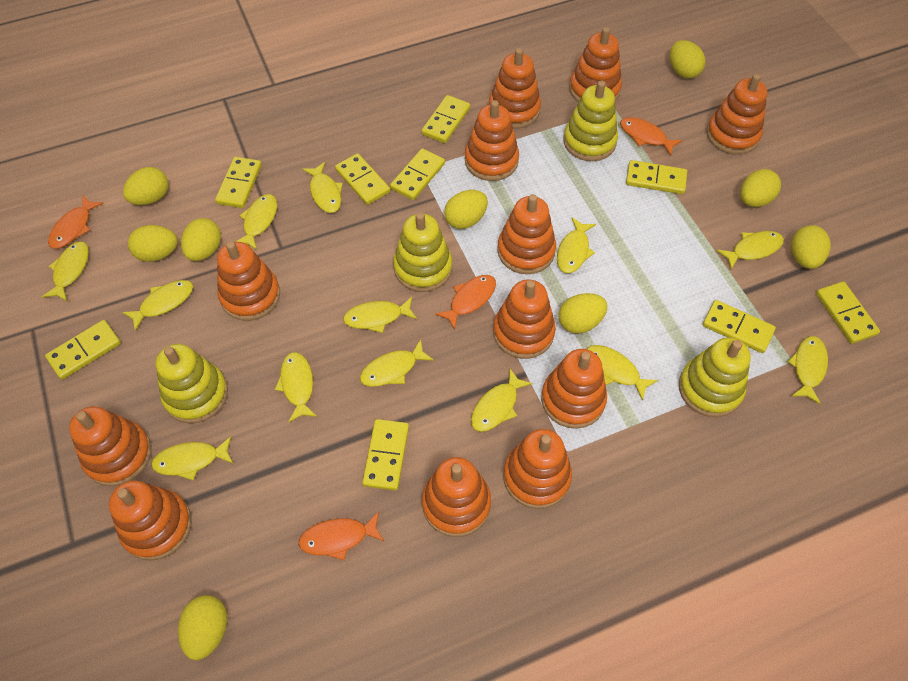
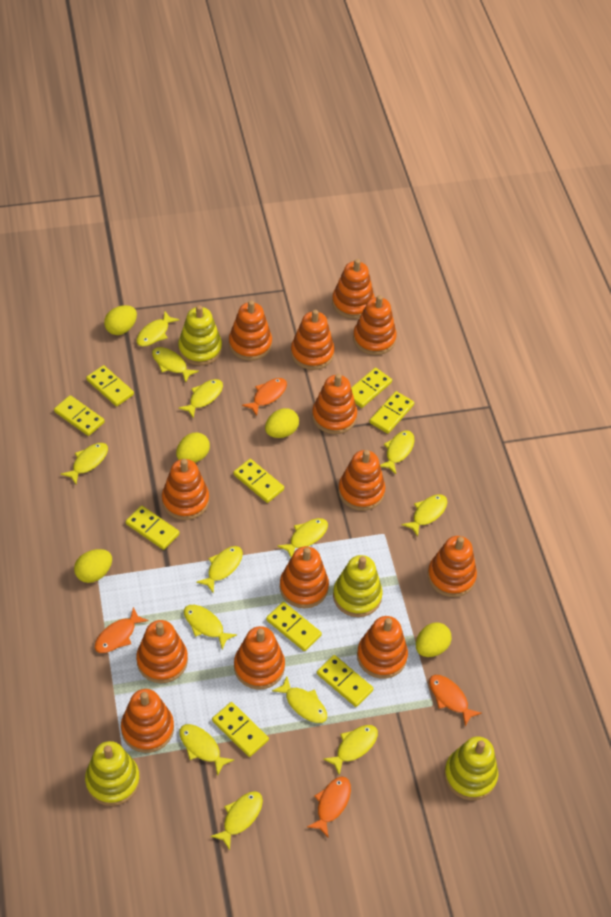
orange stacking toy: [69,406,152,486] [109,480,192,561] [217,241,280,321] [422,457,491,537] [465,100,519,181] [489,48,541,129] [493,279,556,359] [497,194,556,274] [503,429,572,509] [541,349,607,429] [569,27,622,102] [706,74,767,155] = 12 -> [121,689,174,753] [136,620,188,683] [162,459,209,520] [229,300,272,361] [234,626,285,690] [280,546,329,608] [291,310,334,370] [312,374,357,434] [332,259,374,319] [338,450,385,511] [353,295,397,355] [357,616,408,679] [428,536,477,597] = 13
yellow egg: [123,167,169,205] [128,225,178,262] [178,595,227,660] [181,218,221,261] [444,190,488,229] [559,293,607,334] [670,40,705,78] [740,169,781,207] [791,225,831,269] = 9 -> [74,549,112,583] [104,305,137,335] [176,432,210,463] [265,408,299,438] [416,622,452,657] = 5

